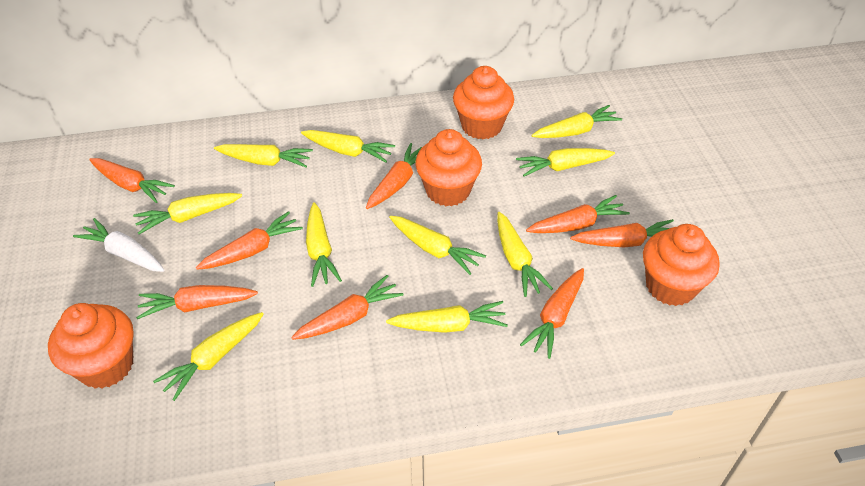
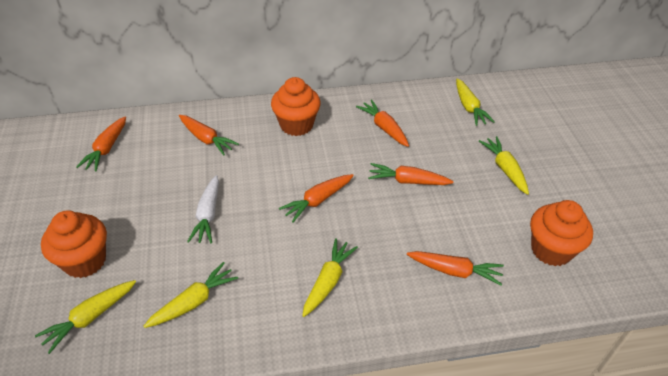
orange carrot: [89,158,175,203] [136,285,258,319] [196,211,303,270] [291,275,404,340] [366,143,422,209] [520,268,584,359] [526,195,630,233] [570,219,674,247] = 8 -> [76,116,126,171] [179,115,239,155] [279,174,354,222] [356,100,409,147] [368,163,454,185] [407,251,504,285] = 6
orange cupcake: [48,303,134,389] [415,129,482,206] [453,66,514,139] [643,224,720,306] = 4 -> [41,210,107,278] [271,77,321,136] [530,200,593,266] = 3
yellow carrot: [133,193,242,234] [153,312,264,401] [214,144,313,167] [301,130,395,163] [306,202,342,287] [386,301,508,333] [389,216,486,275] [497,212,553,297] [516,148,615,177] [532,105,622,138] = 10 -> [35,280,136,354] [143,262,238,328] [302,238,358,317] [456,78,495,126] [479,136,529,195] = 5

